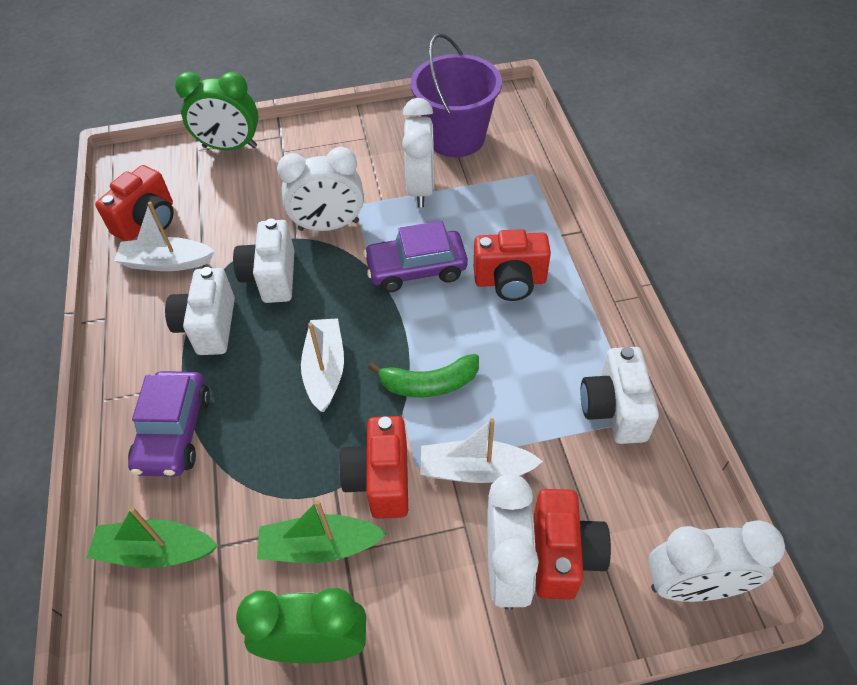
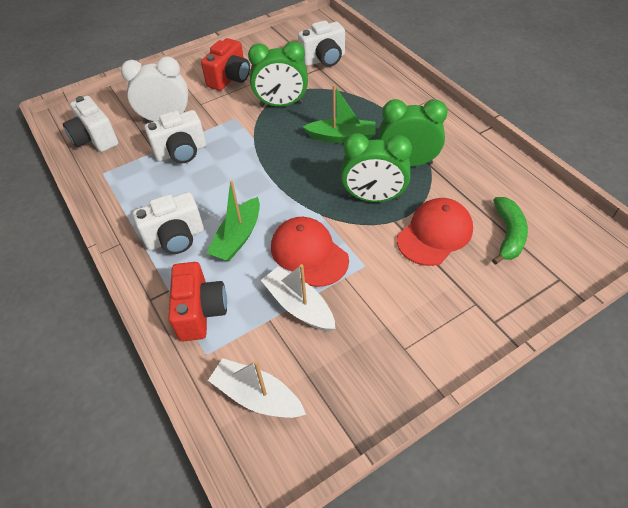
green clock: [175,72,258,150] [236,588,366,663] = 2 -> [248,41,308,107] [341,133,412,202] [379,99,448,167] = 3
purple bucket: [410,33,502,157] = 1 -> none = 0
purple car: [128,371,210,477] [363,221,468,292] = 2 -> none = 0
red camera: [95,165,174,241] [339,416,408,519] [474,229,551,301] [534,489,611,600] = 4 -> [168,262,227,341] [201,38,250,91] = 2
red cap: none = 0 -> [271,217,349,287] [397,198,473,266] = 2
white boat: [114,202,215,271] [301,318,344,412] [420,418,543,483] = 3 -> [208,358,306,418] [261,264,336,331] = 2
white camera: [165,267,235,355] [233,219,294,303] [580,347,659,444] = 3 -> [63,96,118,152] [133,192,204,254] [145,110,206,163] [298,20,345,67] = 4
white clock: [277,147,364,231] [402,98,434,207] [487,474,539,610] [648,520,785,602] = 4 -> [121,56,188,122] = 1

